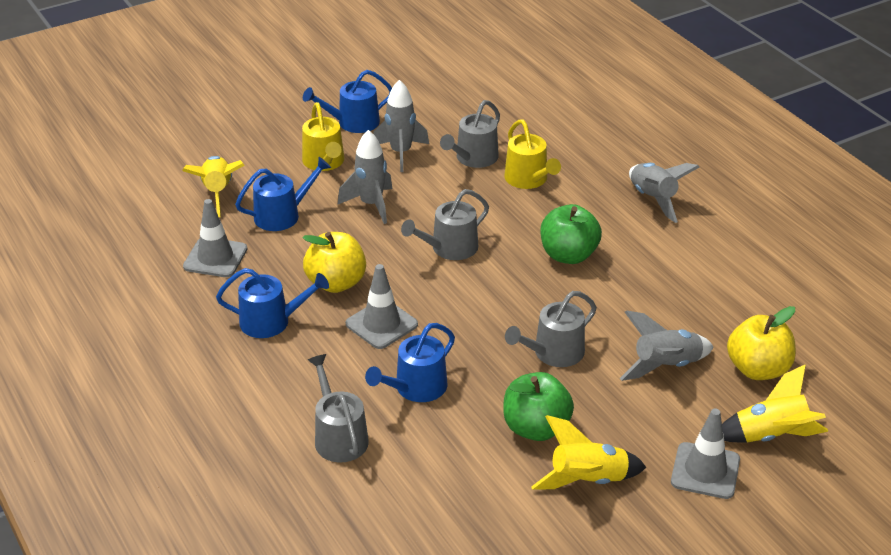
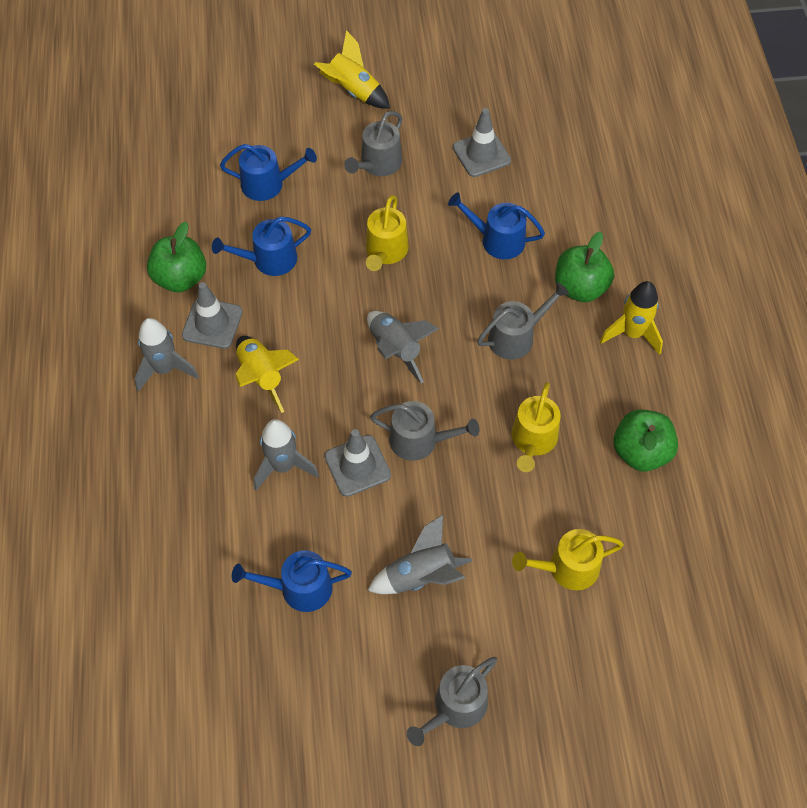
green apple: [503,372,574,441] [541,204,602,264] = 2 -> [147,222,206,292] [555,232,614,302] [613,410,678,472] = 3
yellow apple: [302,232,366,293] [727,306,796,380] = 2 -> none = 0
yellow watering can: [302,102,344,171] [504,120,561,189] = 2 -> [366,195,409,271] [511,382,561,472] [512,529,624,590] = 3

